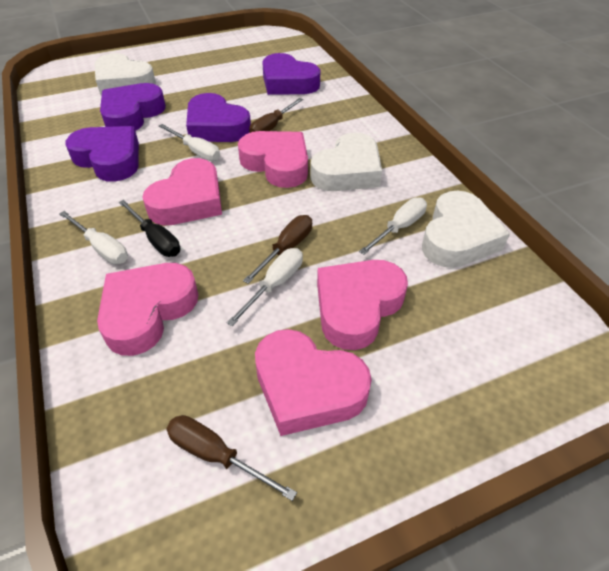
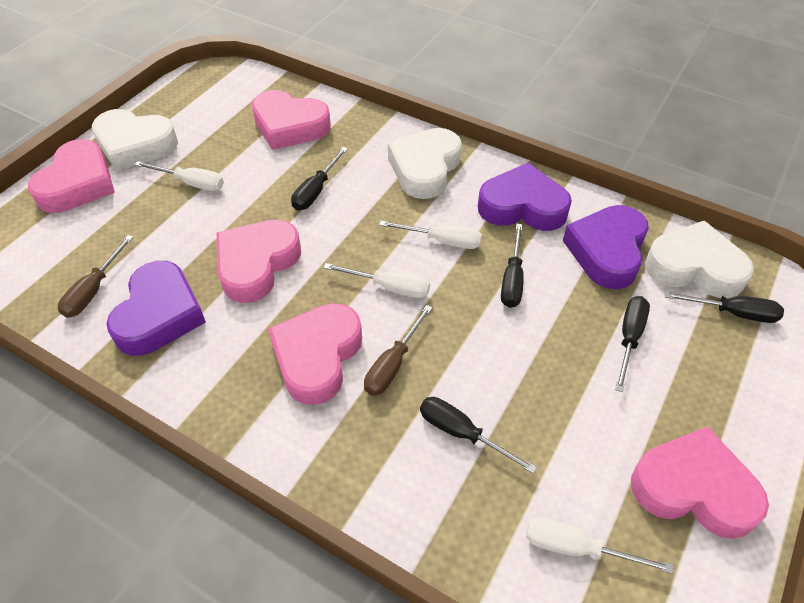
black screwdriver: [119,200,180,257] = 1 -> [291,147,348,210] [420,397,537,474] [501,224,524,308] [615,296,650,392] [664,292,784,323] = 5
brown screwdriver: [166,415,297,501] [243,215,312,284] [249,98,303,133] = 3 -> [58,235,133,318] [364,305,432,396] = 2
purple heart: [66,126,139,182] [100,83,166,131] [186,93,251,142] [262,53,320,95] = 4 -> [106,261,206,356] [478,163,572,231] [563,205,649,289] = 3

